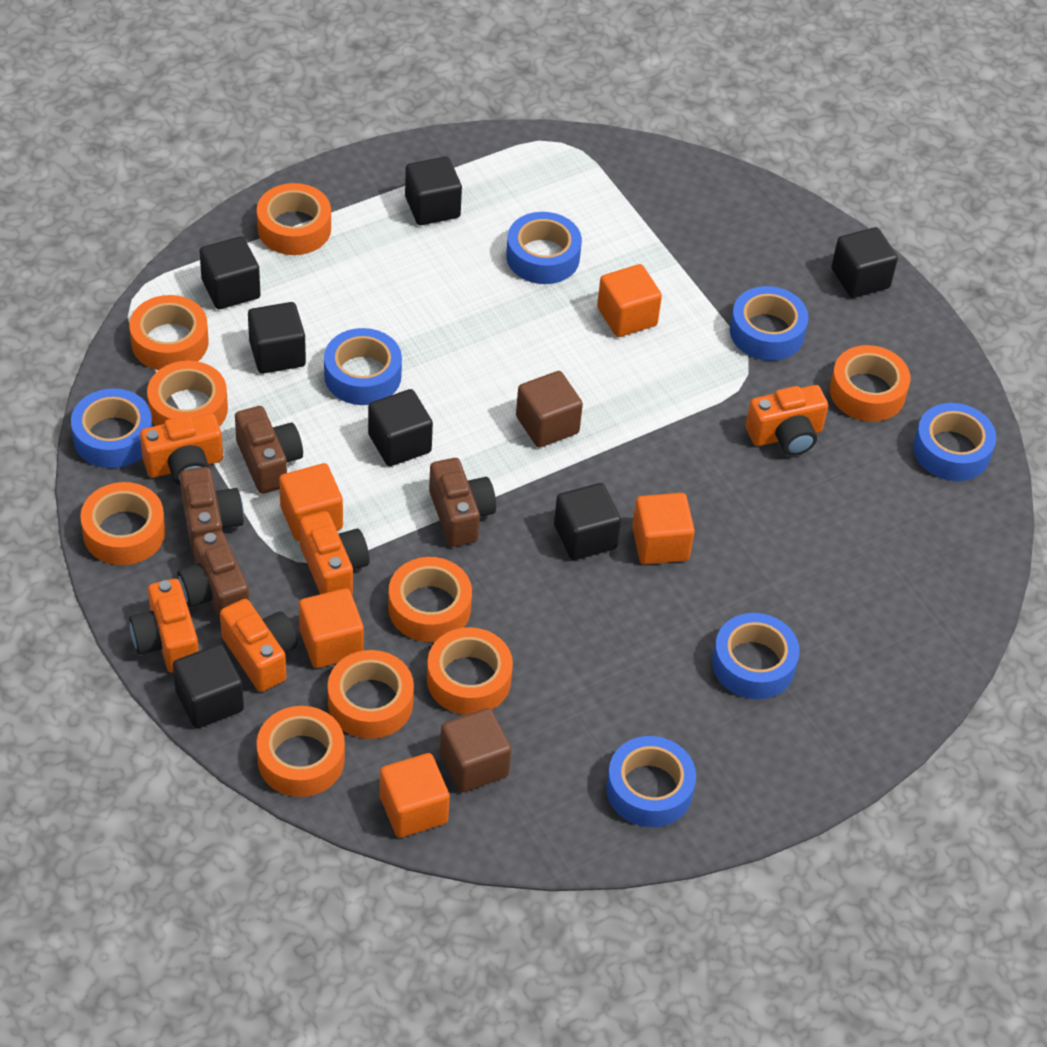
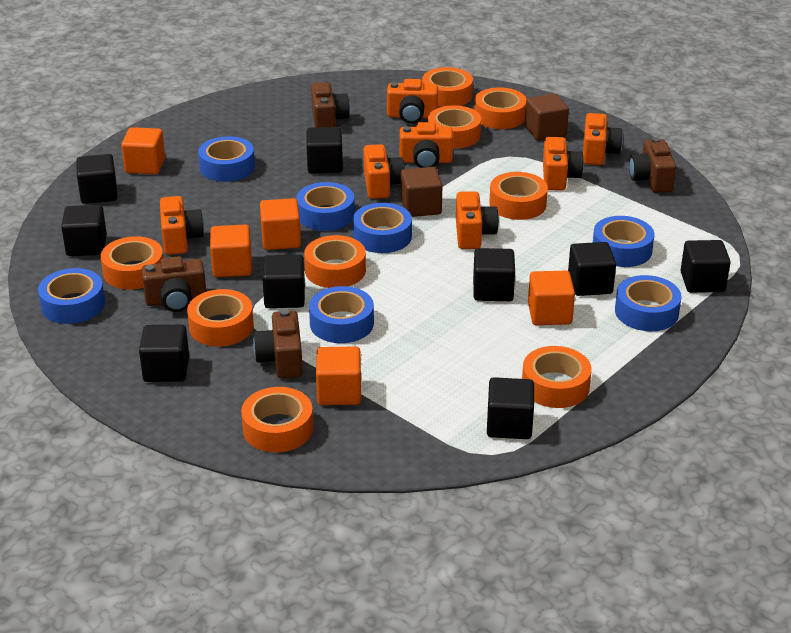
black cube: [173,644,244,728] [199,236,260,309] [248,302,306,374] [368,389,433,466] [405,156,462,225] [554,483,621,560] [831,227,898,298] = 7 -> [61,205,107,256] [76,154,117,204] [139,325,189,382] [262,255,305,308] [307,127,343,173] [473,248,515,301] [487,377,534,439] [568,242,616,296] [680,240,731,293] = 9
orange camera: [129,579,199,673] [140,413,223,486] [220,599,298,692] [299,511,370,594] [746,385,828,456] = 5 -> [160,196,204,255] [363,144,405,199] [387,79,438,124] [400,122,453,168] [456,191,499,249] [543,137,584,191] [583,113,623,165] = 7

